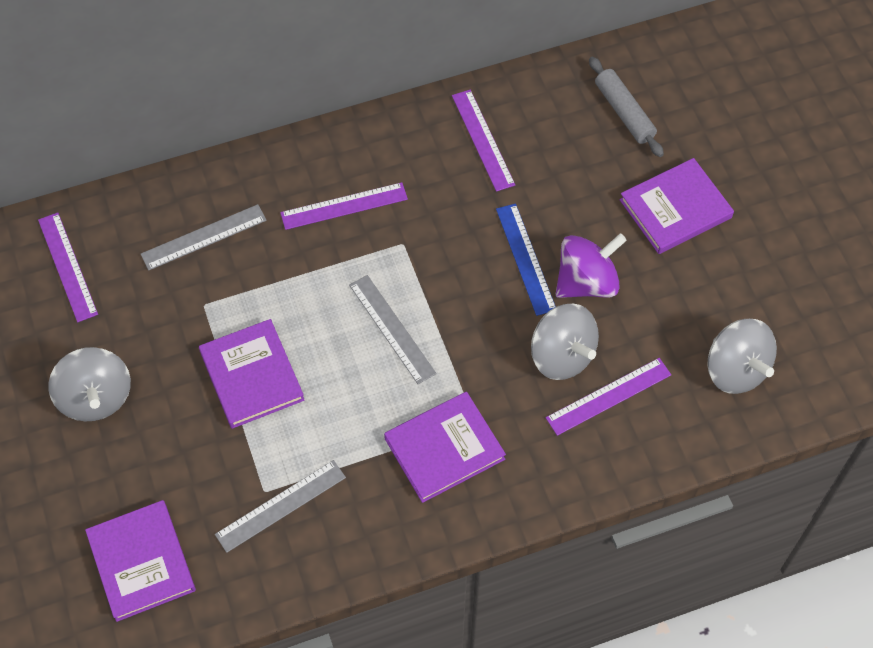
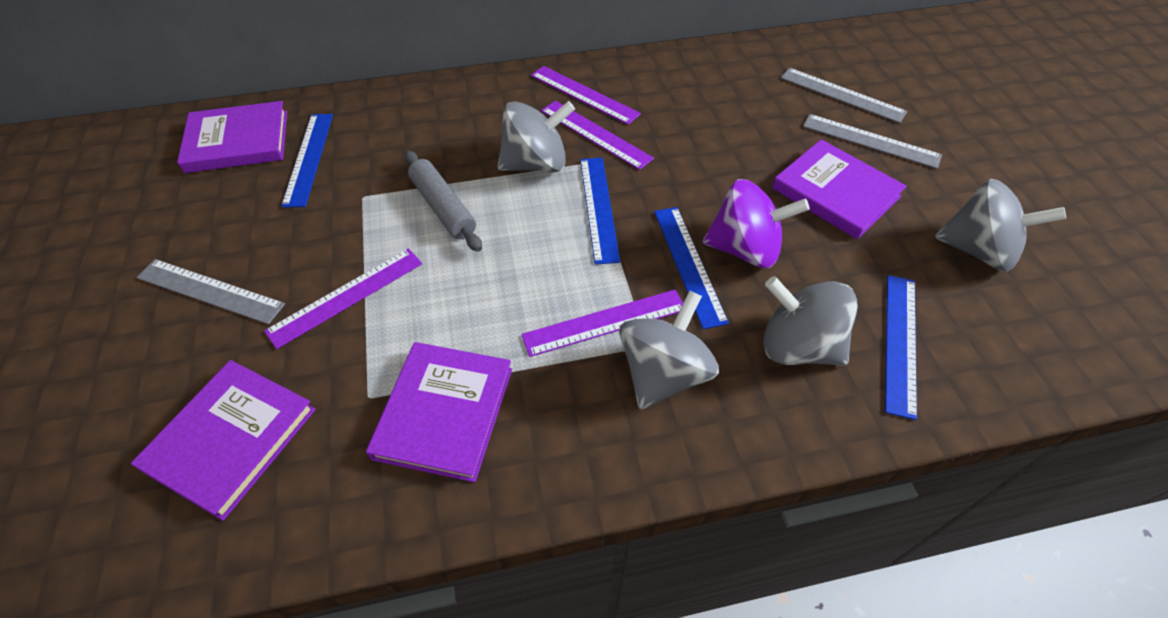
blue ruler: [496,203,556,316] = 1 -> [281,114,333,208] [580,158,620,265] [654,207,729,329] [885,275,917,420] = 4
grey spinning top: [48,347,131,421] [531,304,599,380] [707,319,777,394] = 3 -> [498,101,575,173] [619,290,719,409] [763,276,858,366] [935,179,1066,271] = 4

